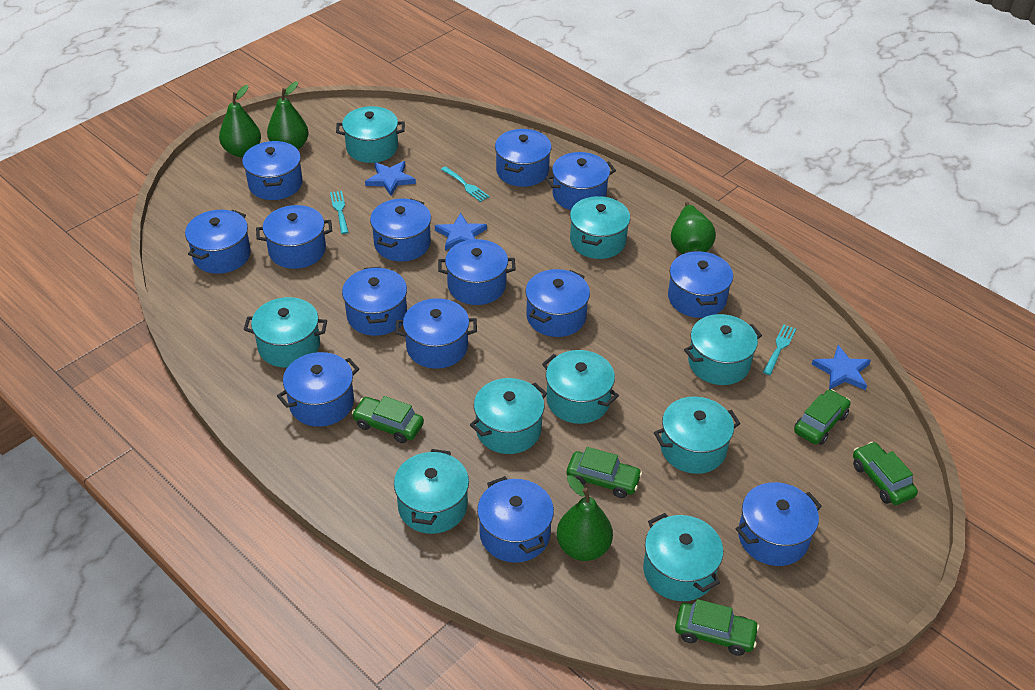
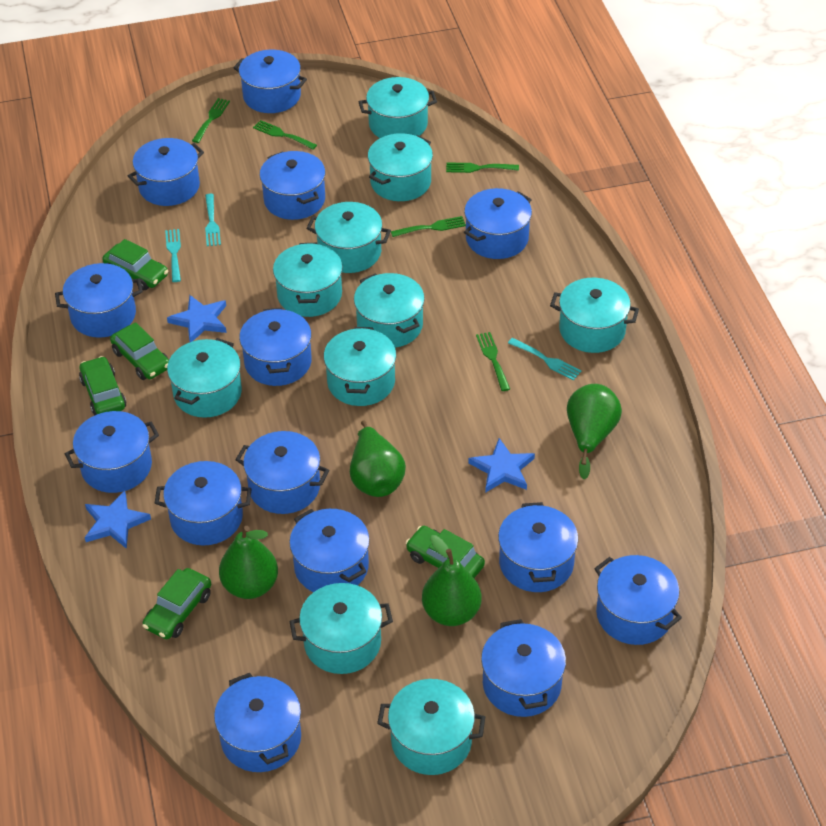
green fork: none = 0 -> [192,98,230,143] [253,120,317,149] [391,216,466,237] [446,163,519,173] [476,332,510,391] = 5
turquoise pot: [244,297,327,368] [336,106,405,163] [394,449,469,534] [470,378,547,454] [542,350,619,424] [570,196,630,259] [643,513,723,601] [654,397,741,474] [684,314,762,385] = 9 -> [167,338,242,418] [273,243,343,317] [289,583,393,674] [306,202,391,273] [324,327,396,406] [354,273,425,348] [359,77,437,138] [368,133,433,201] [377,679,485,775] [550,278,639,353] = 10

